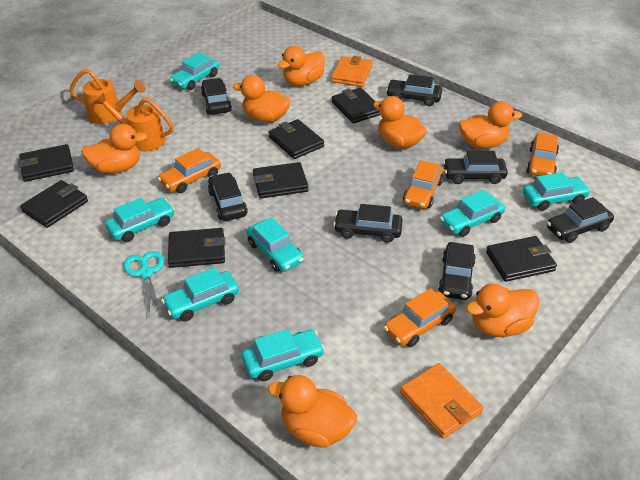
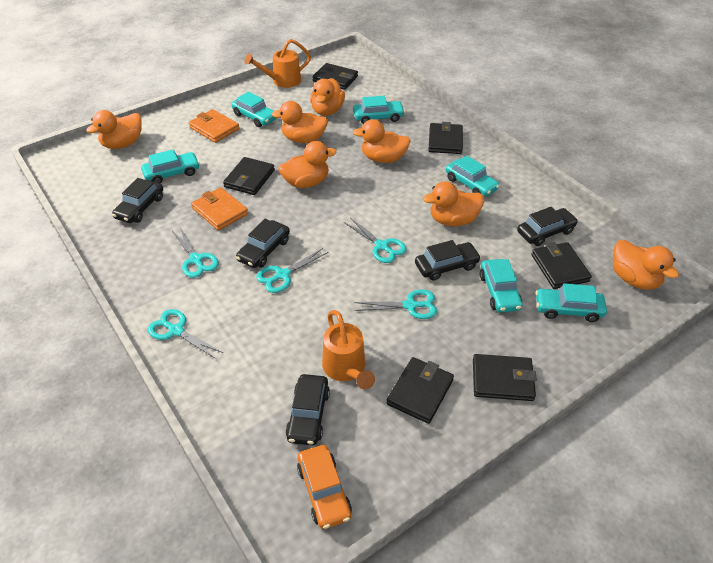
black car: [201,78,232,115] [208,172,248,221] [333,204,403,243] [386,74,442,106] [438,242,476,300] [443,151,508,184] [547,197,614,243] = 7 -> [112,178,163,223] [236,219,290,268] [285,374,330,445] [415,240,481,281] [517,207,578,246] = 5
black wallet: [18,144,74,182] [20,180,88,228] [168,228,225,268] [253,162,309,199] [269,119,324,159] [332,88,380,123] [486,236,557,282] = 7 -> [223,157,275,195] [312,63,358,90] [387,357,454,424] [428,122,463,154] [473,354,537,401] [531,242,592,289] = 6
orange car: [158,148,221,193] [384,288,456,347] [403,160,444,209] [526,132,559,176] = 4 -> [297,445,352,529] = 1
turquoise car: [105,198,175,242] [161,267,239,321] [169,53,219,90] [242,329,325,381] [246,217,304,272] [440,190,505,237] [523,172,591,211] = 7 -> [141,149,200,183] [231,92,277,127] [353,96,405,124] [446,156,500,197] [480,259,523,313] [536,283,607,322] = 6
turquoise scissors: [124,251,164,316] = 1 -> [148,309,223,359] [173,228,218,278] [256,248,328,293] [344,218,407,263] [354,289,437,319] = 5

